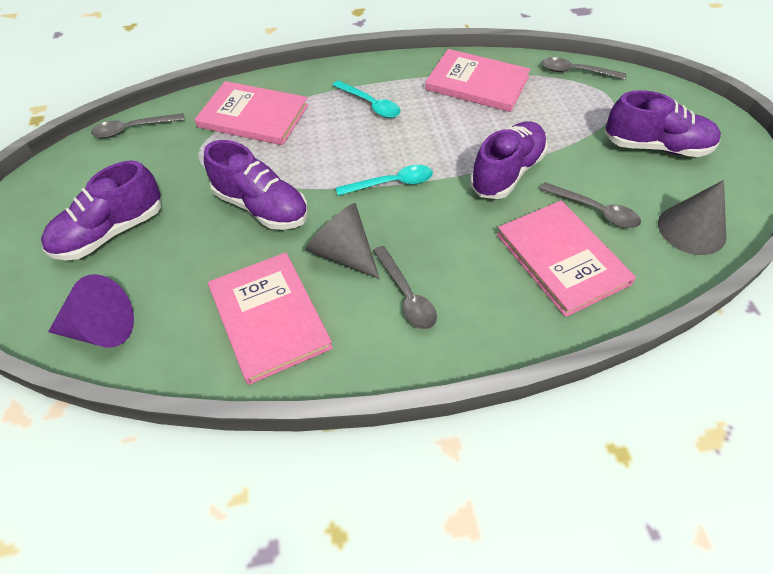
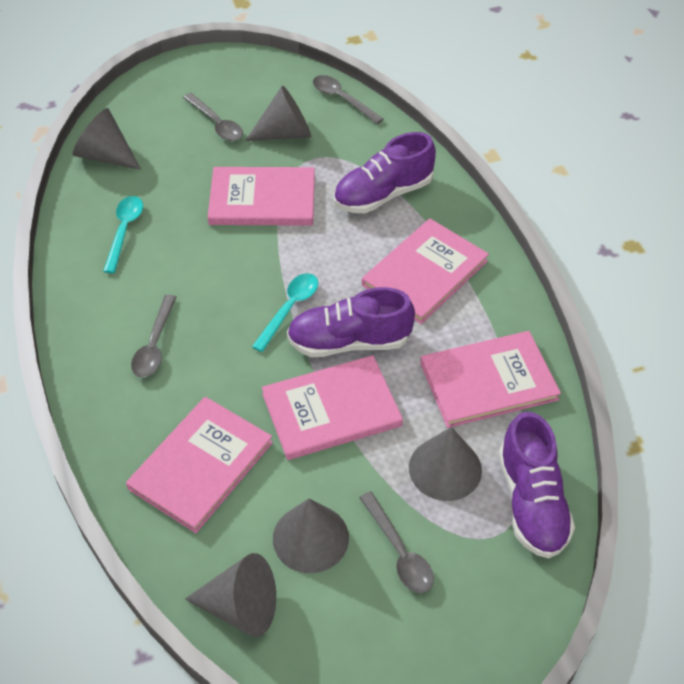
grey cone: [305,203,380,279] [658,180,726,255] = 2 -> [73,108,141,170] [185,553,276,637] [245,85,311,141] [273,499,349,573] [409,427,482,501] = 5
pink book: [195,81,309,145] [208,252,333,385] [425,49,531,112] [497,200,636,317] = 4 -> [126,397,273,533] [208,167,315,226] [262,355,403,460] [362,219,489,324] [420,331,561,428] = 5
purple cone: [48,274,134,347] = 1 -> none = 0
purple shoe: [41,161,161,260] [204,140,308,230] [470,121,547,199] [605,90,721,157] = 4 -> [287,287,415,357] [334,132,436,213] [499,412,575,558] = 3

